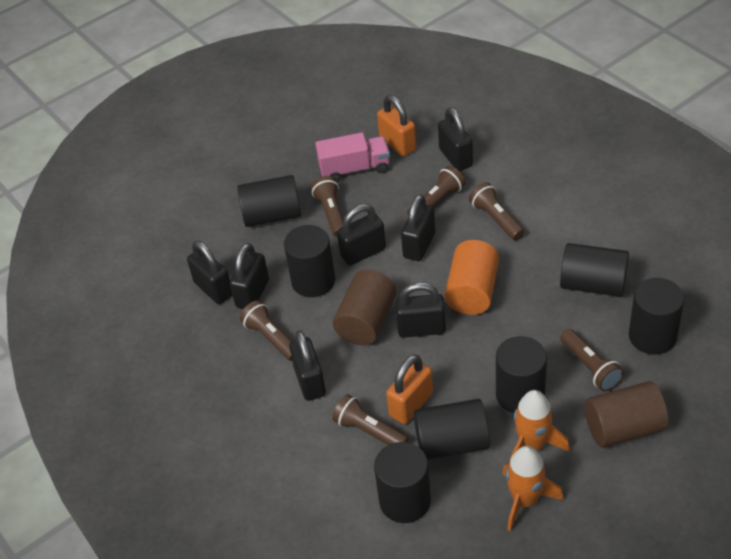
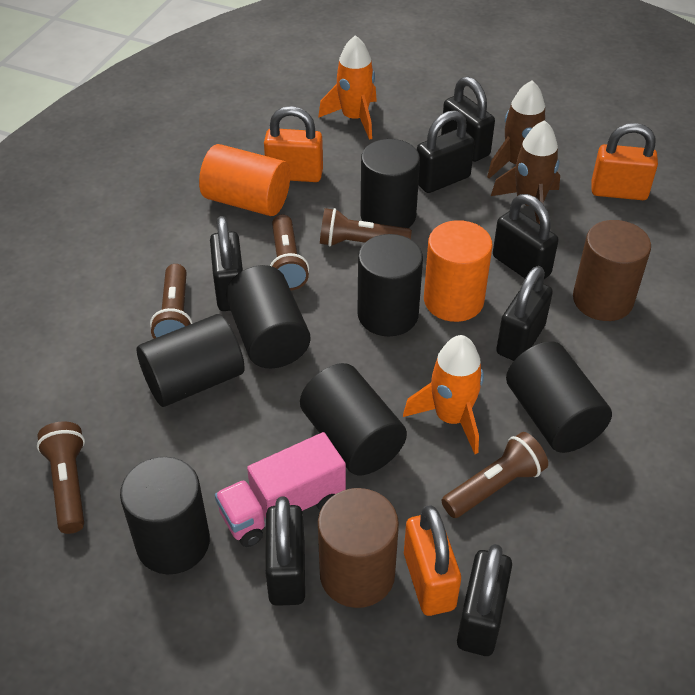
brown flashlight: [240,300,292,361] [311,176,344,237] [332,394,409,445] [407,166,465,216] [469,182,524,240] [560,329,624,392] = 6 -> [37,422,85,534] [150,264,193,339] [270,214,309,291] [320,208,412,247] [442,432,548,518] = 5
brown rocket: none = 0 -> [487,80,545,179] [491,120,560,224] = 2
orange cylinder: [445,240,499,315] = 1 -> [199,144,290,216] [424,220,493,322] = 2
orange padlock: [377,95,417,157] [386,354,433,424] = 2 -> [264,106,323,182] [404,506,461,616] [591,123,658,200] = 3

